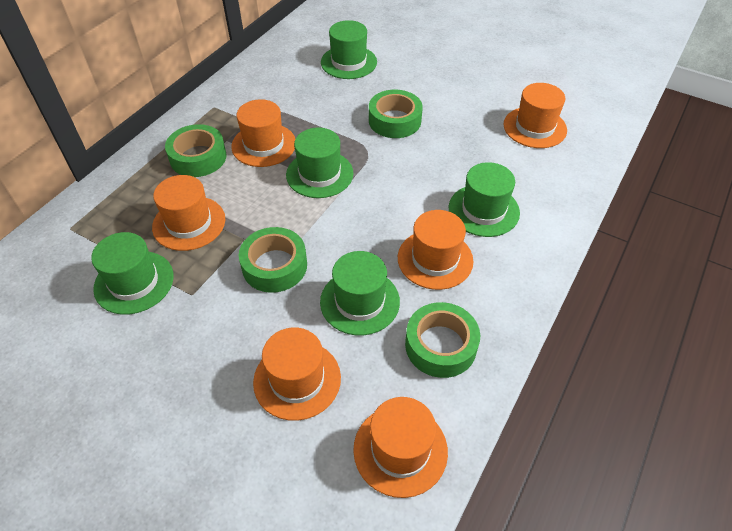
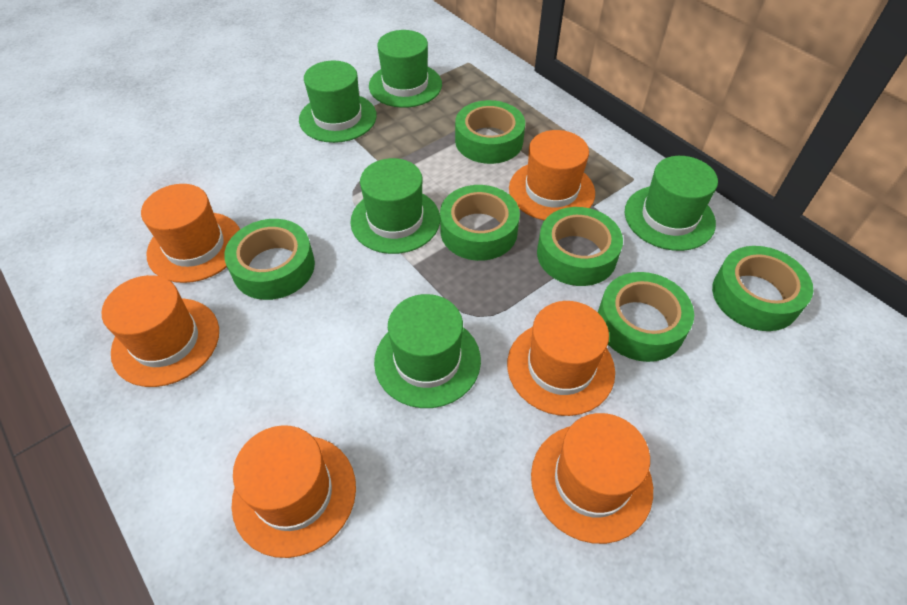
green tape: [165,124,226,177] [239,227,307,293] [369,90,423,138] [405,302,480,378] = 4 -> [224,219,315,300] [440,185,520,261] [455,100,525,164] [537,207,623,286] [598,272,694,362] [712,246,813,331] = 6

